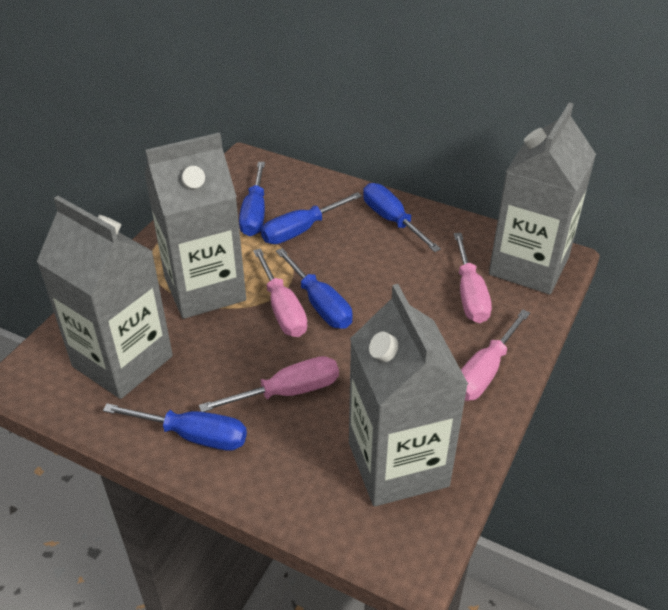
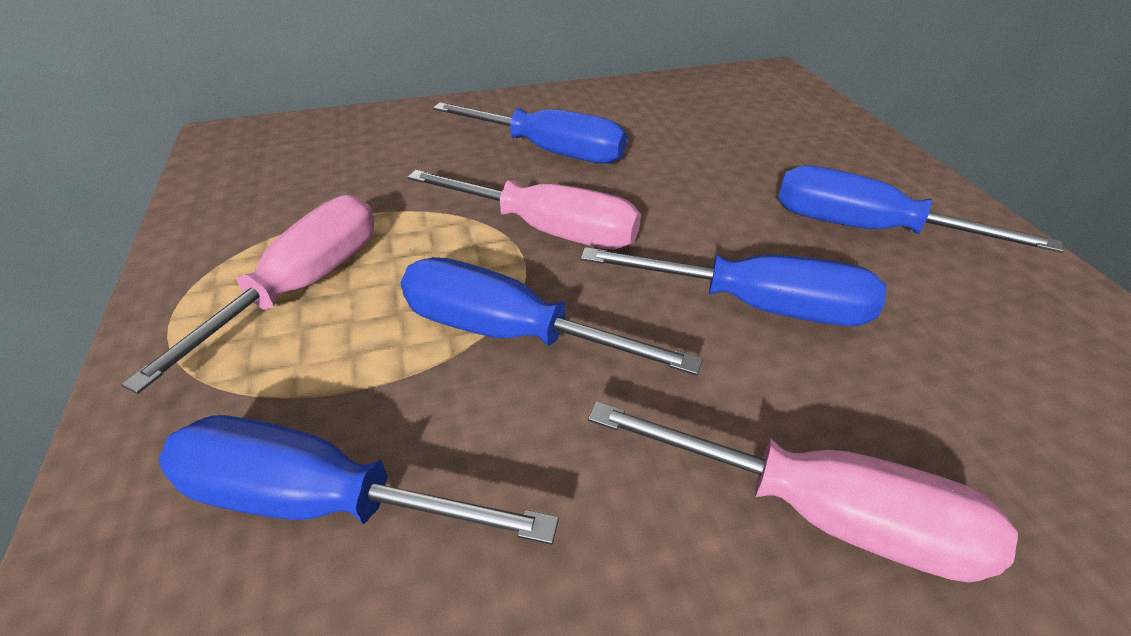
grey carton: [37,196,173,399] [145,133,246,319] [349,284,468,506] [489,102,596,295] = 4 -> none = 0
pink screwdriver: [199,356,339,412] [253,248,308,337] [454,233,492,323] [461,309,530,401] = 4 -> [121,195,374,394] [407,170,641,249] [588,401,1018,582] = 3

